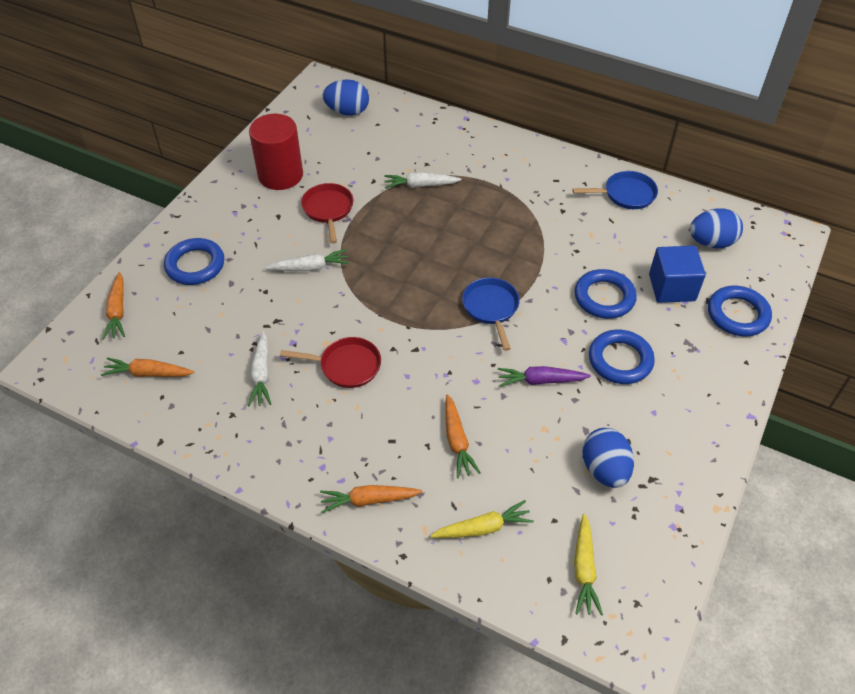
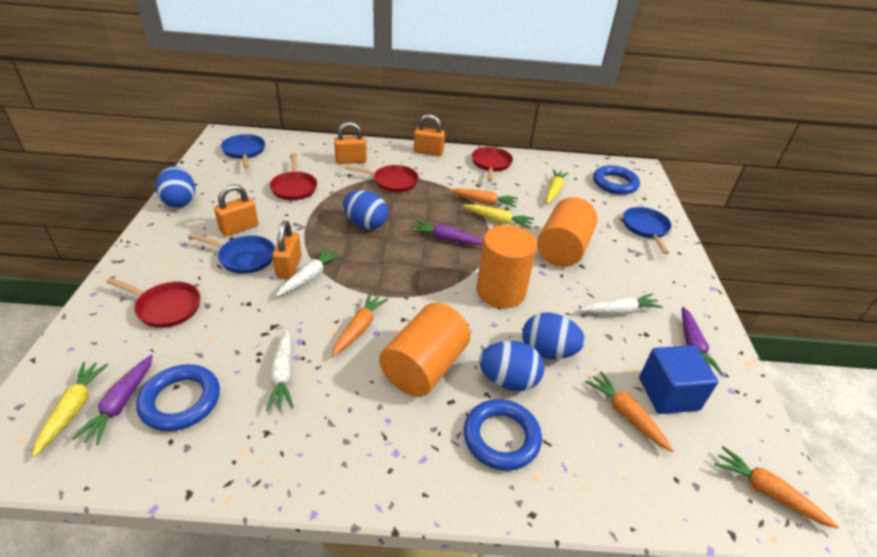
blue egg: [323,79,369,116] [582,428,634,488] [690,208,743,248] = 3 -> [155,166,195,208] [343,190,388,229] [479,341,544,391] [522,312,585,359] = 4
blue pan: [462,278,520,351] [572,171,658,209] = 2 -> [188,233,275,274] [221,134,265,168] [623,207,672,254] = 3
blue ring: [164,238,224,285] [574,269,637,319] [589,330,655,384] [708,286,772,336] = 4 -> [137,364,220,431] [464,399,542,470] [593,165,640,195] = 3
orange cylinder: none = 0 -> [379,302,471,397] [476,225,537,308] [537,197,598,267] = 3
orange padlock: none = 0 -> [214,184,259,236] [272,221,302,279] [334,122,367,164] [414,114,445,156] = 4
purple carrot: [498,366,591,387] = 1 -> [72,355,153,445] [411,220,483,245] [682,307,724,376] = 3
red cylinder: [249,114,303,190] = 1 -> none = 0
red pan: [280,337,381,388] [301,183,353,244] = 2 -> [106,277,200,328] [270,153,317,200] [345,165,419,192] [472,147,513,181] = 4
yellow carrot: [430,500,534,538] [574,514,603,616] = 2 -> [32,362,109,457] [463,204,534,228] [546,169,568,204] = 3

